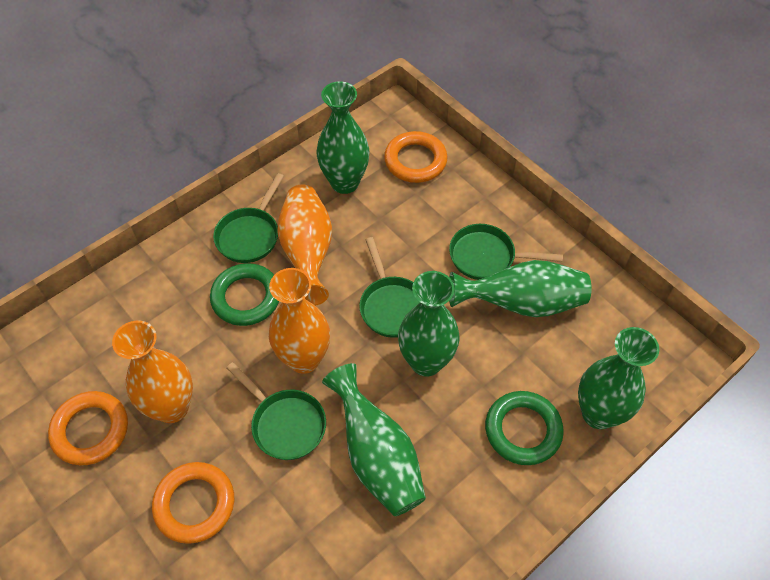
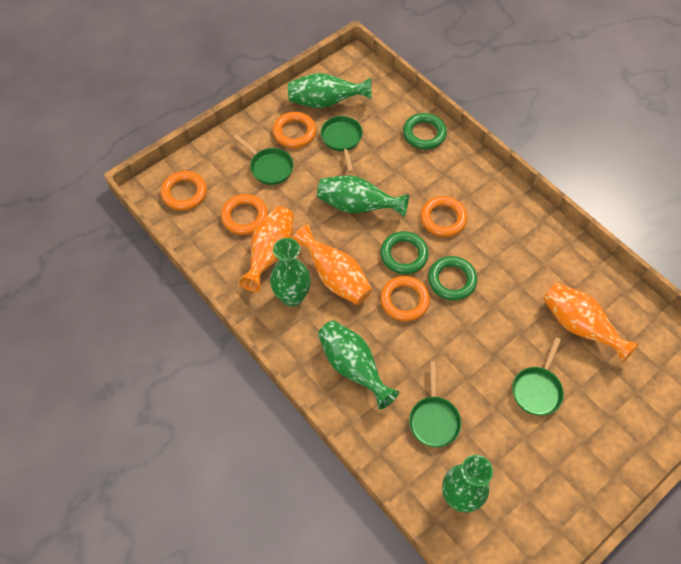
green ring: [210,263,279,326] [485,391,564,465] = 2 -> [380,231,429,274] [403,113,447,150] [428,256,477,301] = 3
orange ring: [48,391,128,465] [152,462,234,544] [384,131,448,183] = 3 -> [161,171,207,210] [221,194,268,235] [273,112,316,148] [380,276,430,322] [420,196,467,237] = 5

